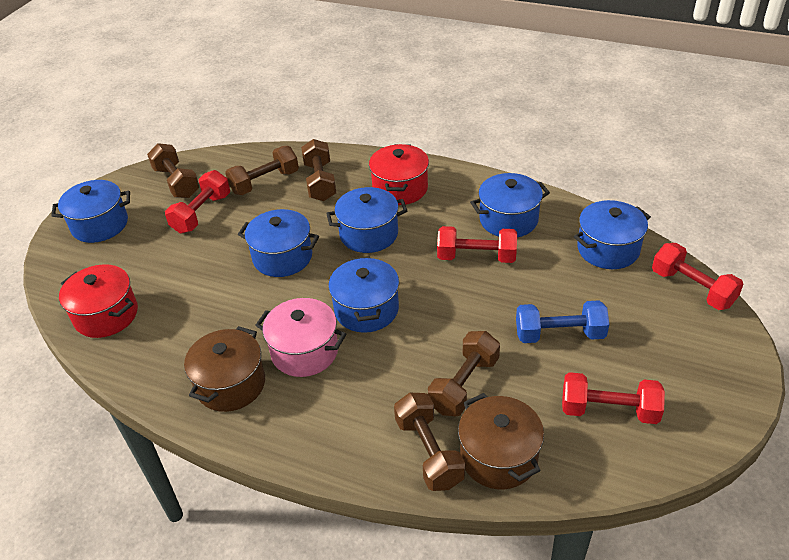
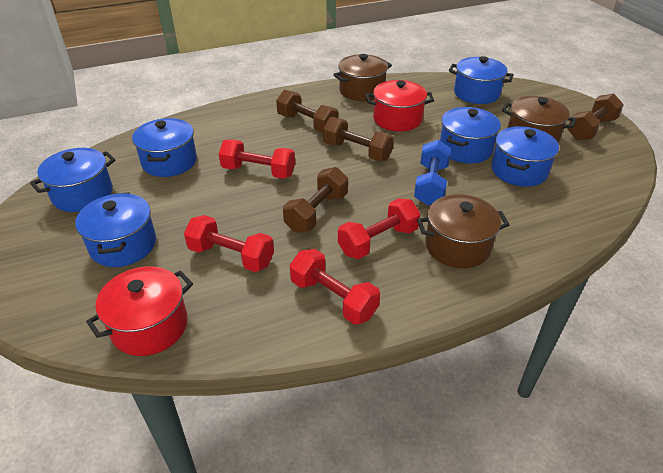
brown dumbbell: [147,143,199,198] [225,146,299,195] [301,139,336,201] [394,393,465,491] [428,331,500,416] = 5 -> [276,90,339,133] [283,167,348,233] [323,117,394,161] [567,94,624,140] = 4
brown pot: [184,326,265,412] [458,393,544,489] = 2 -> [333,54,392,101] [417,194,509,268] [502,96,576,143] = 3
pink pot: [255,298,346,377] = 1 -> none = 0

